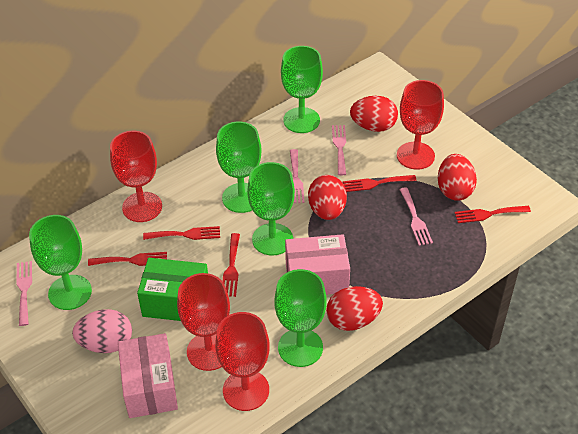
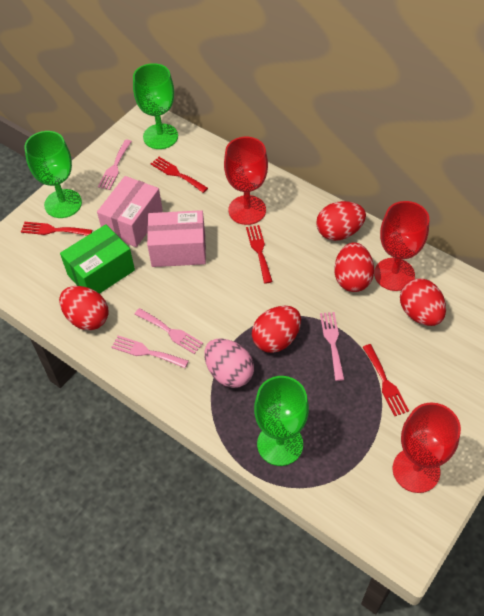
green goblet: [29,215,92,310] [216,122,261,213] [247,162,295,256] [274,269,327,367] [281,46,323,133] = 5 -> [24,131,82,218] [133,63,178,149] [254,376,309,466] = 3
red egg: [308,175,347,220] [326,286,383,331] [350,96,398,132] [438,154,477,201] = 4 -> [59,286,109,330] [252,306,301,353] [316,201,366,241] [334,242,374,292] [400,278,446,326] = 5
red fork: [88,252,167,266] [143,226,220,240] [223,233,240,297] [343,175,417,192] [455,206,531,223] = 5 -> [21,222,92,236] [151,157,208,193] [246,225,273,284] [363,344,409,416] = 4
red goblet: [110,131,162,222] [177,273,230,371] [215,312,270,411] [397,80,444,170] = 4 -> [224,137,268,225] [374,201,429,291] [393,402,461,493] = 3

